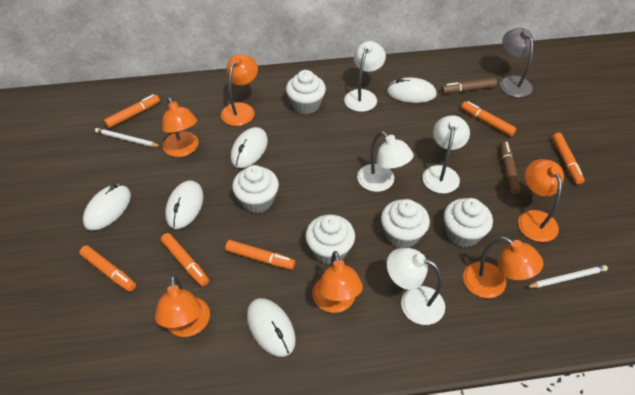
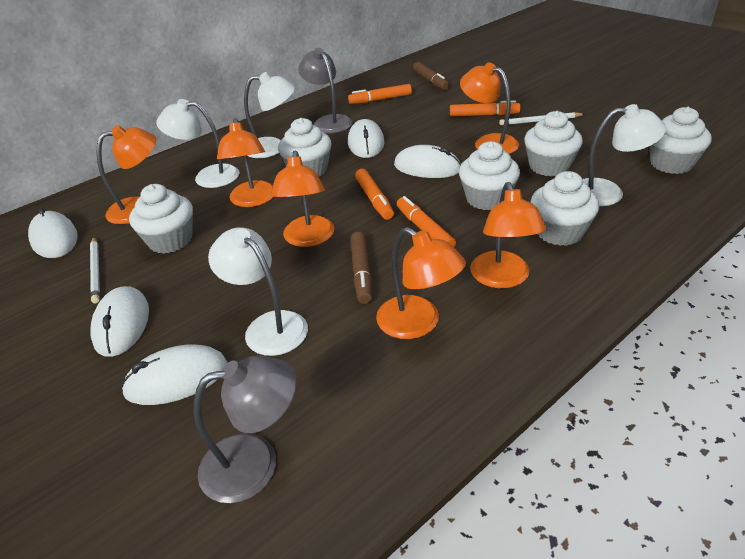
grey lamp: [500,28,533,97] = 1 -> [194,356,297,503] [298,48,353,133] = 2
orange marker: [79,245,136,292] [104,94,160,128] [161,233,209,286] [225,240,295,269] [461,101,517,136] [552,133,585,184] = 6 -> [348,84,412,104] [355,169,394,220] [397,196,456,247] [450,100,521,117] = 4
white cupcake: [232,165,279,213] [286,70,326,114] [305,214,355,264] [381,199,430,248] [444,198,493,247] = 5 -> [129,184,193,254] [278,118,332,177] [459,141,520,210] [524,111,583,176] [531,171,599,246] [649,107,712,174] = 6

